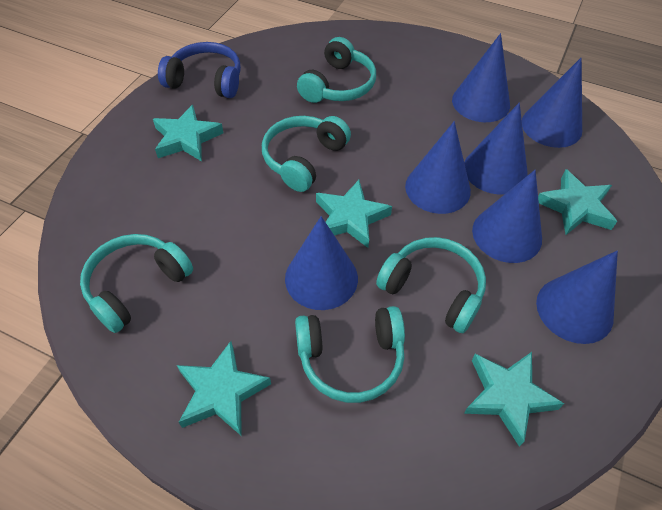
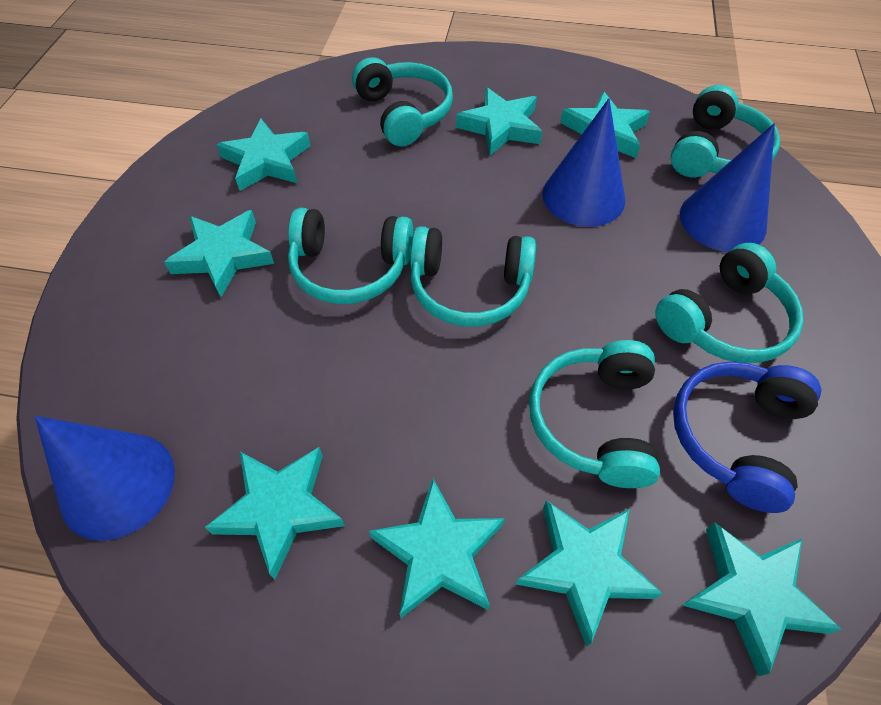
blue cone: [285,216,358,310] [405,121,471,214] [452,33,510,122] [464,103,528,194] [472,170,542,263] [522,58,582,148] [536,251,618,344] = 7 -> [35,416,175,541] [542,99,625,227] [680,123,775,252] = 3
turquoise headphones: [80,234,193,333] [262,116,351,192] [295,306,405,403] [297,37,376,103] [376,237,486,333] = 5 -> [288,208,413,304] [352,57,453,146] [410,226,536,327] [529,340,660,488] [655,243,804,363] [671,85,780,177] = 6
turquoise star: [153,105,223,162] [177,341,271,436] [316,180,392,248] [464,352,564,447] [538,169,617,235] = 5 -> [164,210,274,297] [205,447,345,579] [216,118,310,191] [369,478,505,618] [456,87,542,156] [516,500,663,647] [560,91,650,158] [682,522,842,676] = 8

